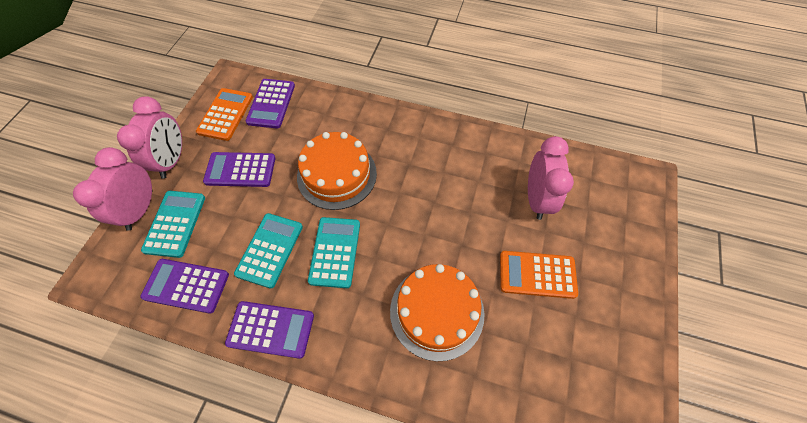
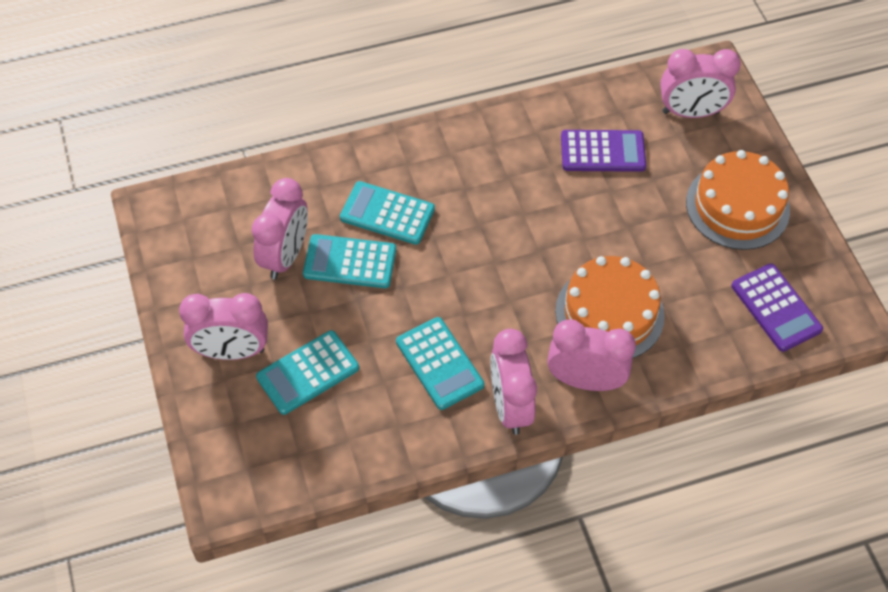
orange calculator: [196,88,253,141] [500,251,578,299] = 2 -> none = 0
pink clock: [73,147,153,231] [117,96,182,178] [528,136,574,220] = 3 -> [179,293,268,360] [252,178,308,280] [490,329,537,435] [547,319,636,391] [661,49,741,118] = 5
purple calculator: [140,259,229,314] [203,152,276,187] [225,301,314,359] [246,79,295,129] = 4 -> [561,130,646,172] [731,263,823,352] = 2
turquoise calculator: [141,191,205,258] [234,213,303,289] [308,217,360,288] = 3 -> [256,330,359,415] [303,234,396,288] [340,181,435,245] [396,317,484,410] = 4

